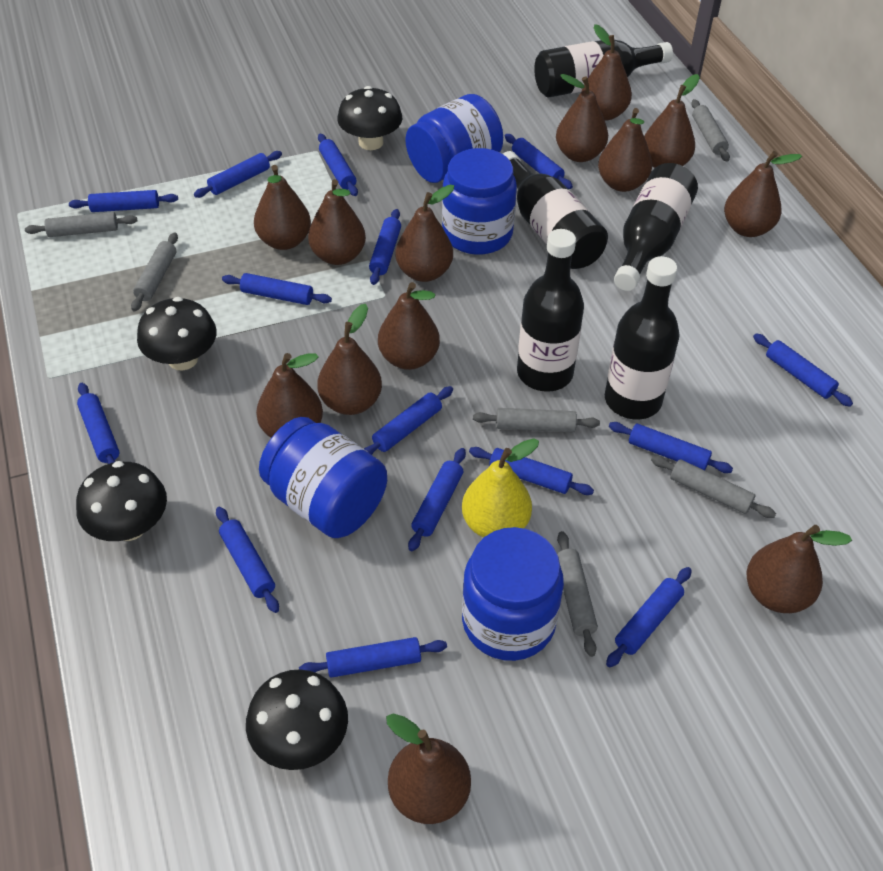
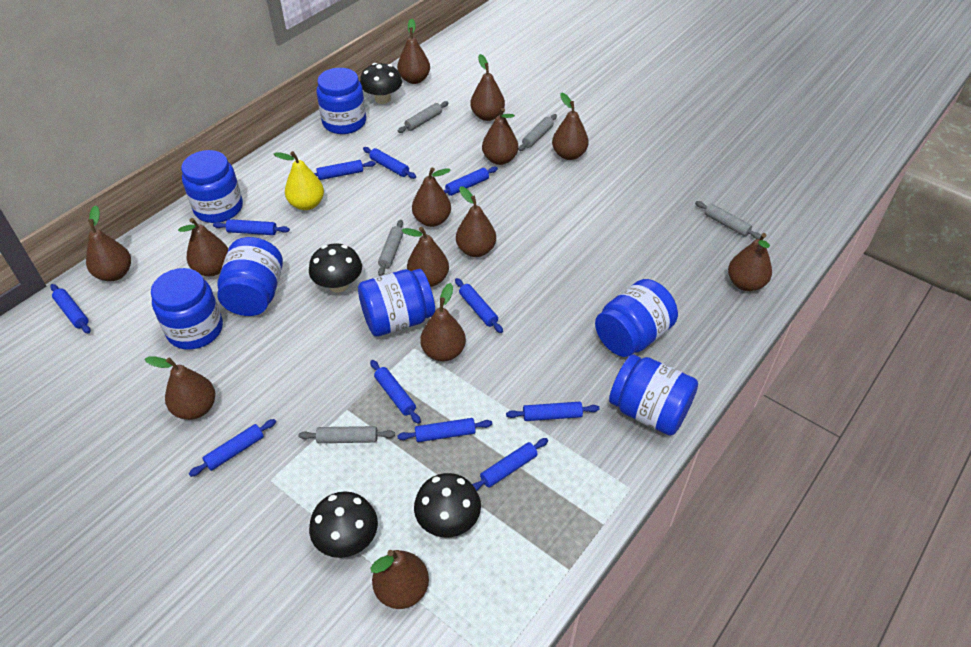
black bottle: [503,151,608,269] [517,229,584,392] [534,40,673,98] [605,256,680,420] [614,163,698,291] = 5 -> none = 0
blue jar: [259,417,387,538] [406,94,503,183] [442,148,517,255] [462,527,564,661] = 4 -> [151,268,223,350] [181,150,243,223] [218,237,283,316] [317,68,366,134] [358,269,435,337] [595,279,678,357] [609,354,698,436] = 7
blue rolling pin: [69,190,178,212] [77,383,119,464] [194,151,282,198] [216,507,279,613] [222,273,332,305] [299,637,447,678] [318,134,358,196] [364,386,453,455] [369,209,401,285] [408,448,466,551] [469,447,594,495] [505,134,573,189] [606,567,692,667] [609,422,733,473] [753,333,853,407] = 15 -> [50,284,91,334] [189,419,276,477] [213,219,290,235] [314,160,376,180] [363,147,416,179] [370,360,421,424] [397,418,492,442] [444,167,498,196] [455,278,503,333] [472,438,548,491] [506,402,599,421] = 11
grey rolling pin: [25,212,137,237] [131,232,178,311] [473,408,600,432] [557,531,598,657] [651,456,776,518] [691,99,730,162] = 6 -> [298,426,395,443] [378,220,403,276] [398,101,448,133] [519,114,557,151] [695,201,761,239] = 5

